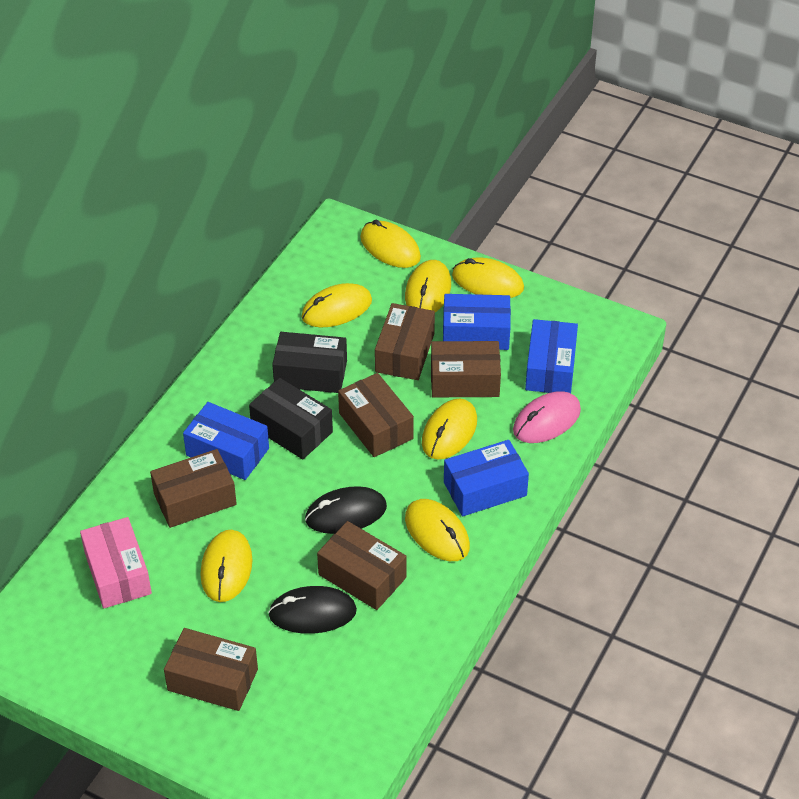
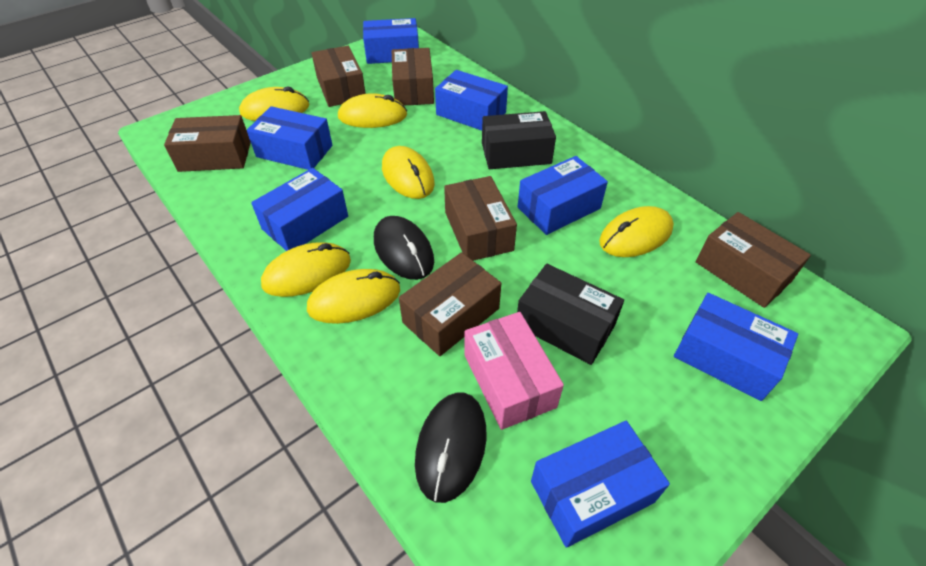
blue box: [183,402,269,480] [443,294,511,350] [444,440,529,516] [525,319,578,393] = 4 -> [247,106,332,170] [251,168,348,251] [363,18,419,64] [435,70,508,131] [518,156,608,235] [531,421,670,548] [674,293,798,401] = 7
pink mouse: [513,391,581,443] = 1 -> none = 0
yellow mouse: [200,530,253,602] [301,283,372,327] [360,220,421,268] [405,260,451,312] [405,499,470,561] [422,399,477,460] [452,257,524,298] = 7 -> [239,86,309,121] [261,242,351,297] [307,269,400,324] [338,93,407,128] [382,146,435,199] [599,206,674,257] = 6

